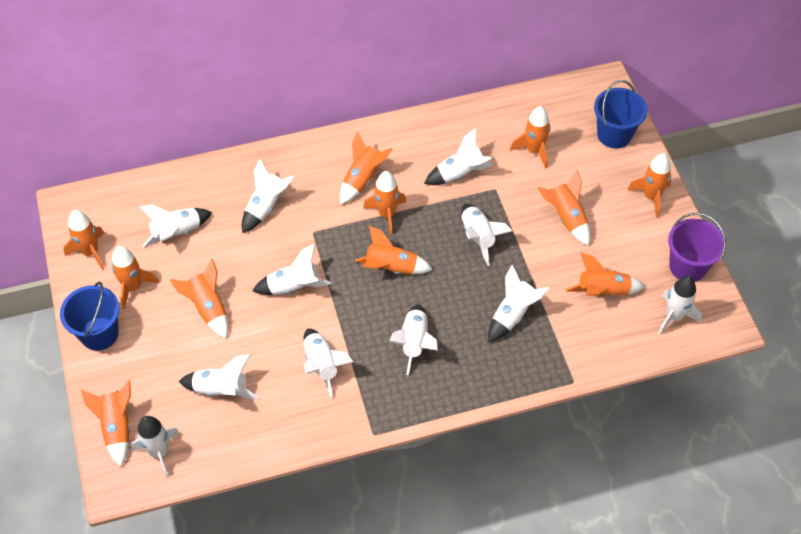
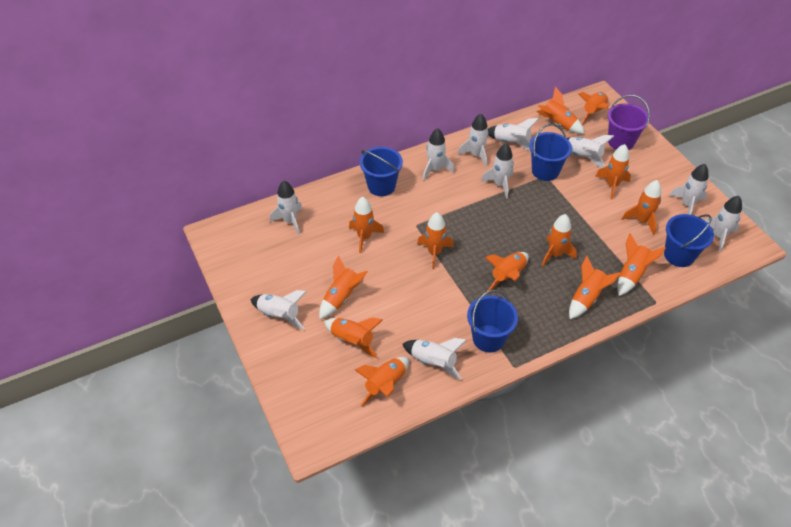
blue bucket: [60,282,120,351] [594,80,647,148] = 2 -> [360,147,403,196] [467,289,518,353] [529,124,572,181] [664,214,714,267] = 4
orange rocket: [64,210,104,270] [81,380,131,467] [112,246,159,310] [170,259,228,338] [340,132,393,205] [355,226,433,274] [363,171,407,235] [510,106,550,169] [538,170,590,246] [566,253,644,297] [628,153,671,218] = 11 -> [319,255,368,319] [324,317,383,359] [349,197,384,253] [355,357,409,406] [417,212,454,269] [485,252,529,291] [536,87,585,134] [542,214,577,266] [569,256,621,319] [578,92,609,124] [595,144,631,200] [617,233,666,296] [622,180,661,235] = 13
white rocket: [131,416,180,478] [139,205,212,247] [179,354,259,399] [242,159,294,233] [252,244,332,295] [303,329,353,398] [389,304,438,375] [424,129,494,185] [461,204,512,266] [488,265,550,342] [658,276,702,335] = 11 -> [250,290,307,330] [270,181,302,235] [403,338,467,380] [423,128,454,180] [457,114,489,167] [481,143,514,198] [488,118,539,151] [567,135,614,168] [669,164,708,215] [704,196,742,252] = 10

